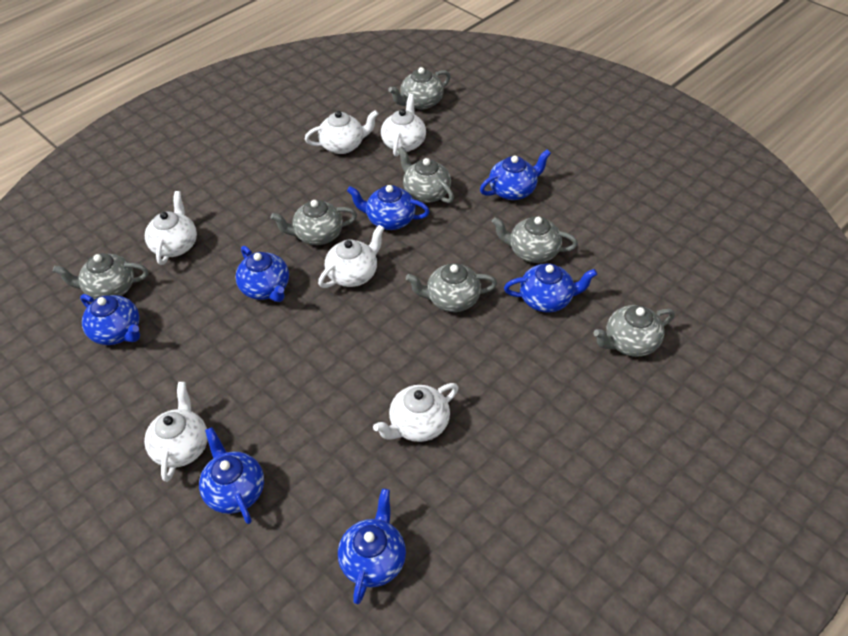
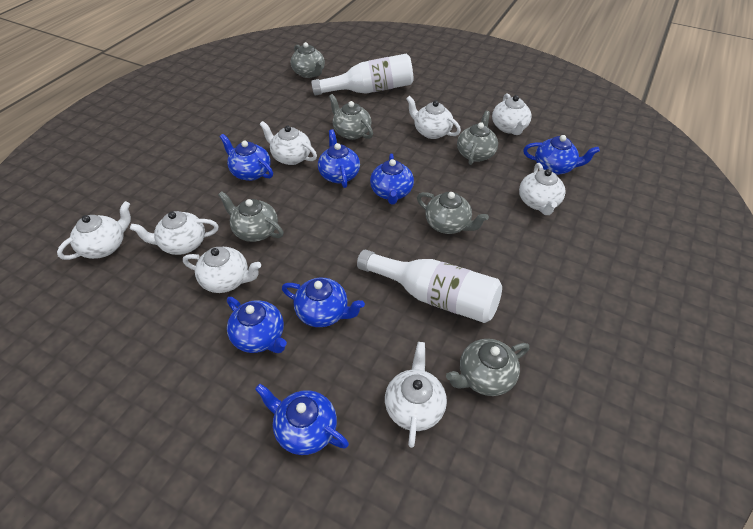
grey teapot: [53,253,149,300] [271,200,357,245] [388,67,451,110] [397,146,454,203] [406,263,497,312] [492,216,578,263] [593,305,675,357] = 7 -> [218,191,284,242] [291,42,325,78] [329,94,373,140] [417,192,489,234] [446,339,529,396] [457,111,498,165] = 6
white bottle: none = 0 -> [311,54,414,96] [357,250,502,323] = 2
white teapot: [144,382,208,482] [145,191,197,265] [305,110,378,154] [318,225,384,288] [373,383,459,442] [381,94,426,157] = 6 -> [57,201,131,260] [130,211,219,255] [183,247,261,293] [260,121,317,165] [385,342,447,448] [406,96,461,139] [492,93,532,135] [519,163,566,215] = 8

